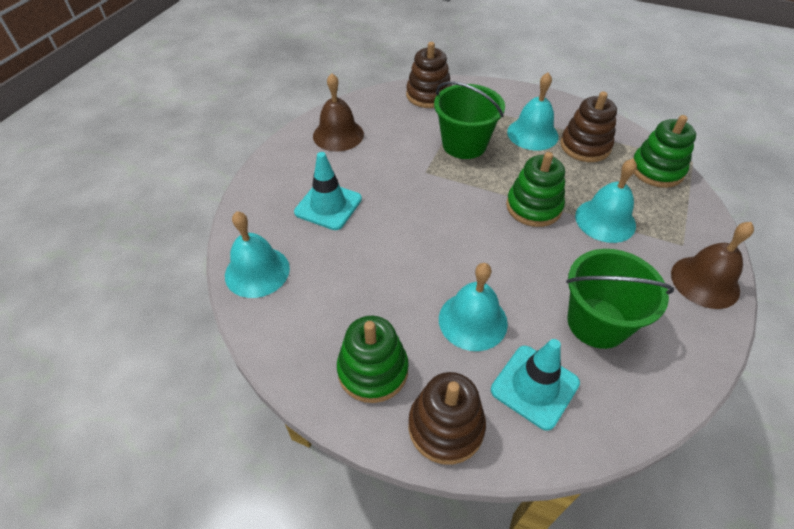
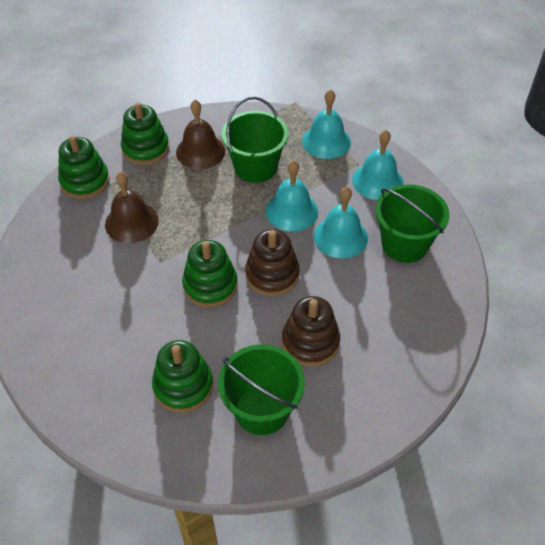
brown stacking toy: [406,42,452,108] [409,372,486,465] [560,92,617,162] = 3 -> [245,229,300,296] [282,296,340,367] = 2
green bucket: [434,81,505,159] [566,249,674,349] = 2 -> [218,344,305,435] [221,97,289,183] [376,184,449,263] = 3
green stacking toy: [337,316,409,403] [506,152,565,227] [633,115,696,188] = 3 -> [58,135,110,199] [121,102,169,165] [152,340,213,413] [182,240,238,307] = 4
turquoise traffic cone: [294,152,362,230] [491,339,580,431] = 2 -> none = 0

